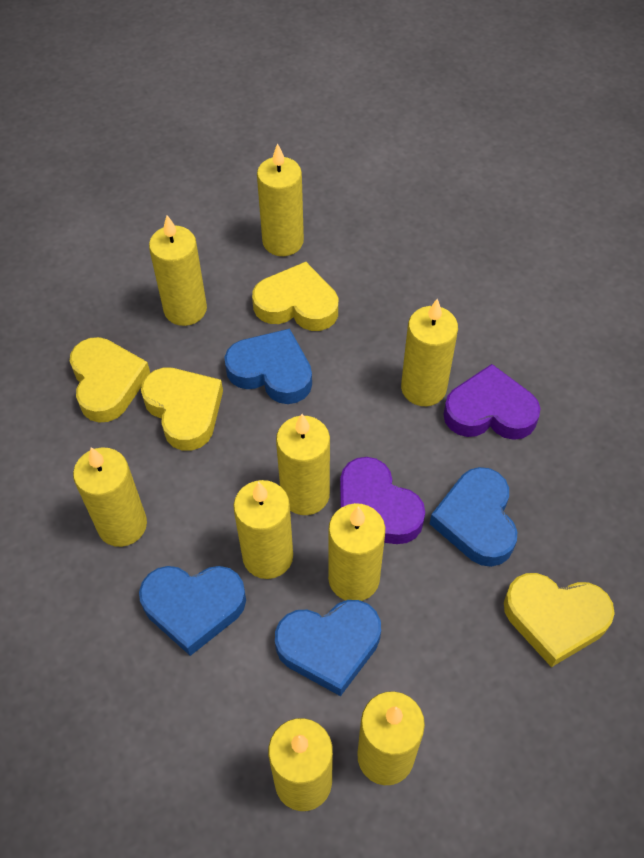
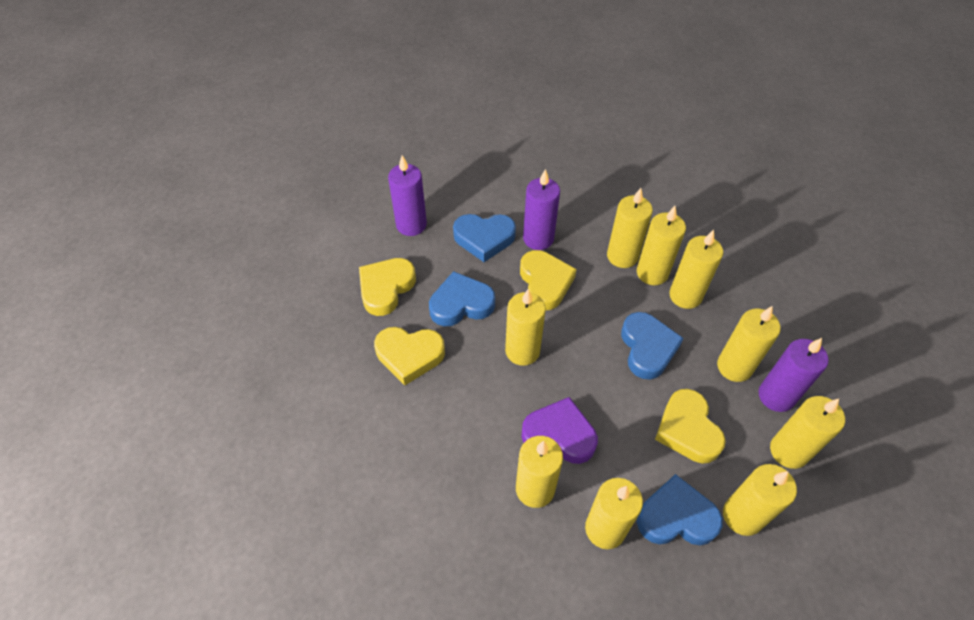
purple candle: none = 0 -> [388,155,427,236] [523,169,560,250] [759,338,829,412] = 3
purple heart: [340,457,425,544] [443,364,540,440] = 2 -> [521,397,598,464] = 1

